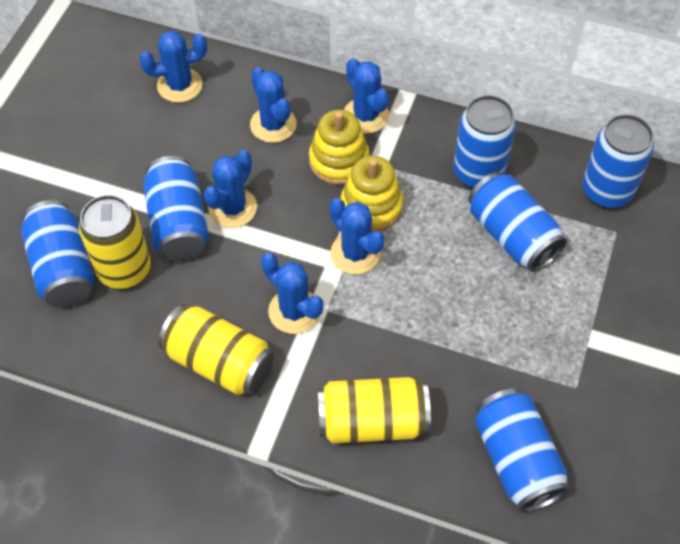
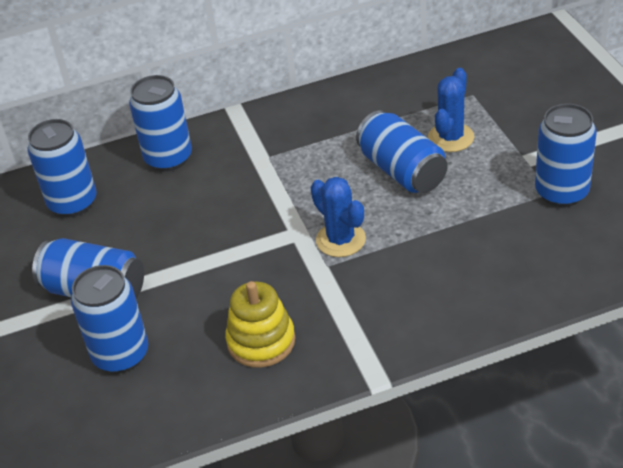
blue cactus: [139,30,207,103] [203,150,257,228] [250,67,297,143] [261,253,323,334] [329,198,385,274] [344,58,389,134] = 6 -> [311,177,366,257] [428,68,474,152] = 2
yellow can: [79,195,151,289] [158,304,274,395] [318,377,431,444] = 3 -> none = 0
yellow stacking toy: [309,110,370,185] [341,156,403,232] = 2 -> [225,281,295,368] = 1

